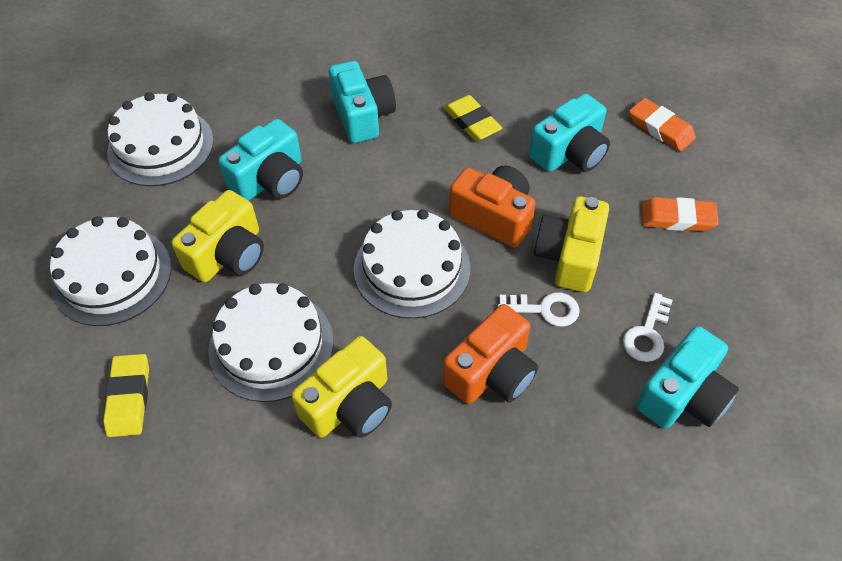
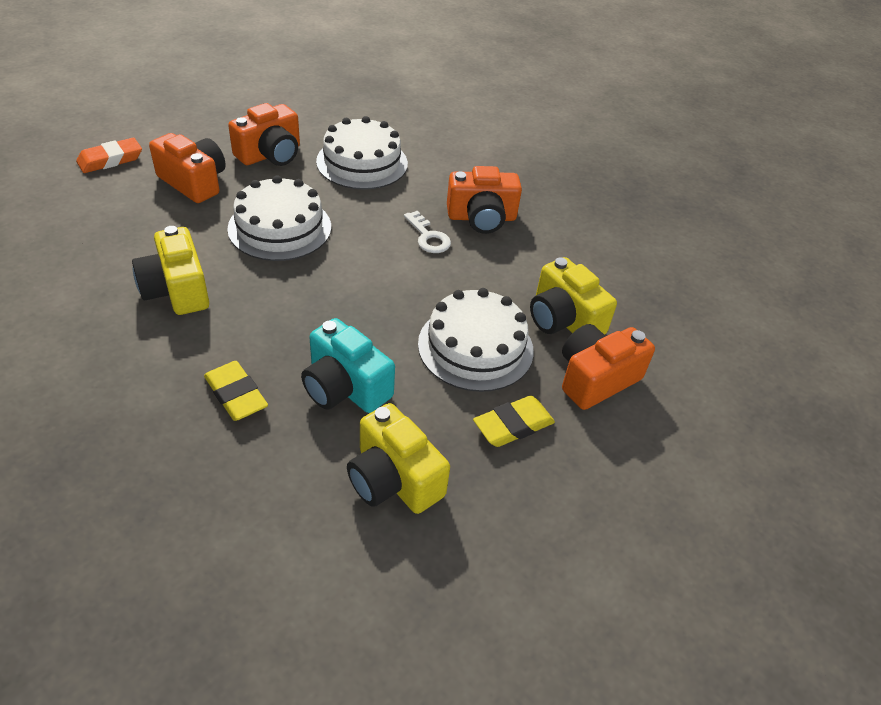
orange camera: [443,304,538,404] [449,165,536,248] = 2 -> [149,133,226,203] [228,103,300,166] [447,166,522,234] [562,324,655,410] = 4
orange eraser: [629,98,696,152] [641,197,719,232] = 2 -> [76,138,142,173] = 1
turquoise camera: [218,119,303,201] [329,61,396,143] [529,93,610,172] [636,326,739,429] = 4 -> [301,318,395,413] = 1
white cake: [50,216,171,326] [107,92,214,186] [208,283,333,402] [354,209,470,319] = 4 -> [227,175,331,261] [316,116,408,190] [418,288,534,392] = 3
white key: [497,292,580,327] [623,293,673,362] = 2 -> [404,211,451,253] = 1

